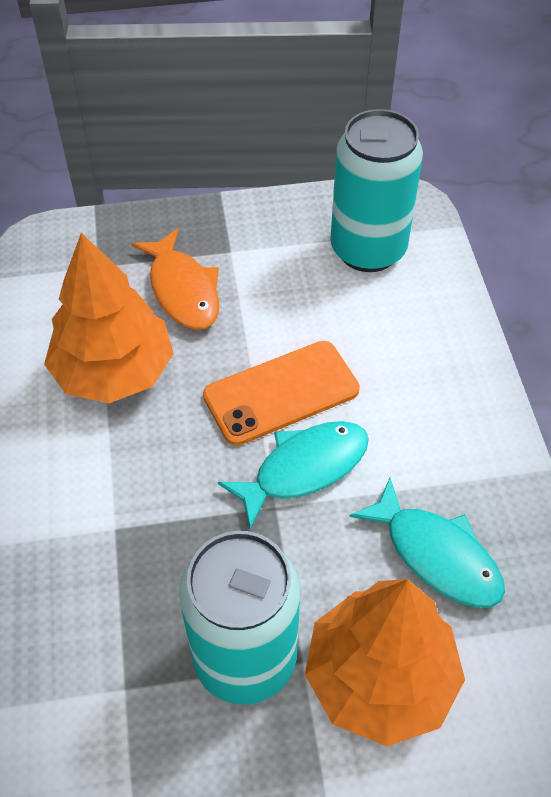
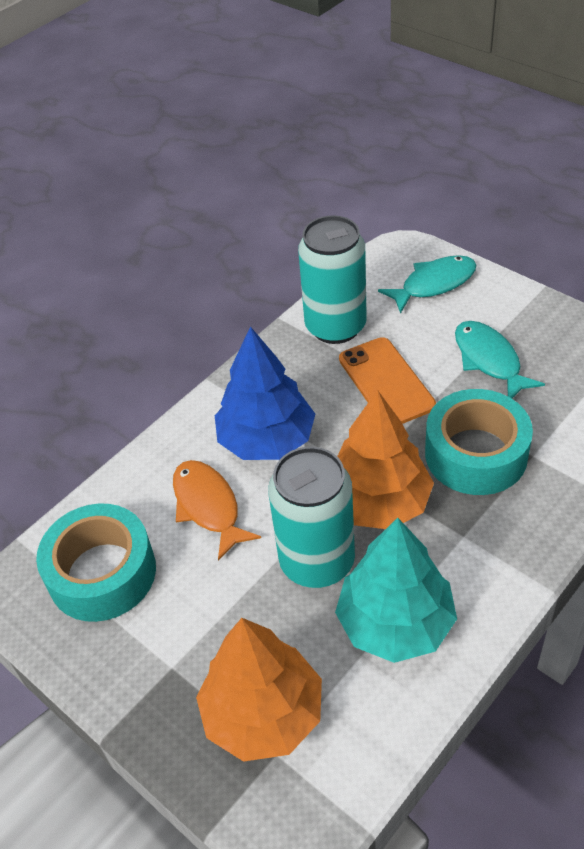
blue tree: none = 0 -> [215,326,315,460] = 1
turquoise tape: none = 0 -> [36,504,156,622] [425,389,533,495] = 2
turquoise tree: none = 0 -> [335,518,457,663] = 1

